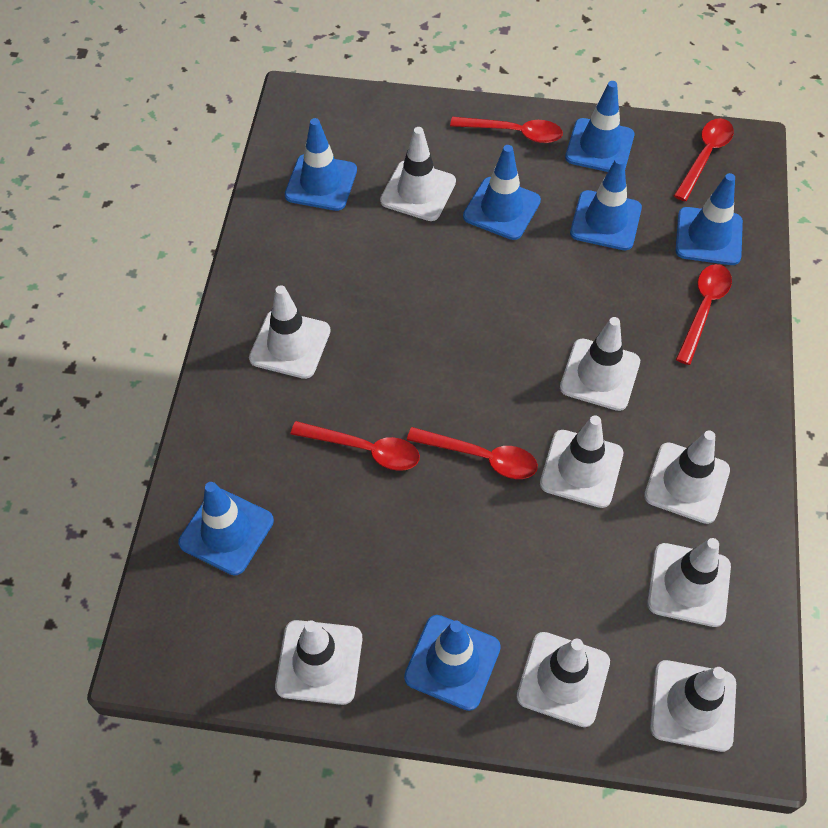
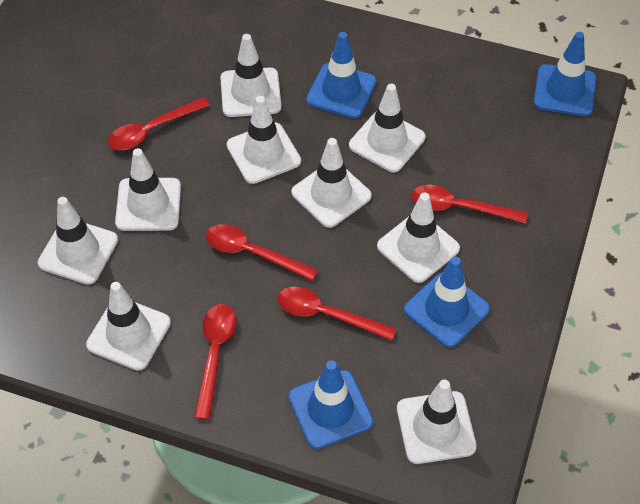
blue traffic cone: [178,482,274,575] [285,118,357,211] [404,615,501,711] [463,145,541,240] [565,81,634,172] [570,157,642,250] [675,173,743,265] = 7 -> [288,360,373,449] [306,32,376,119] [404,257,490,347] [534,32,596,116] = 4

